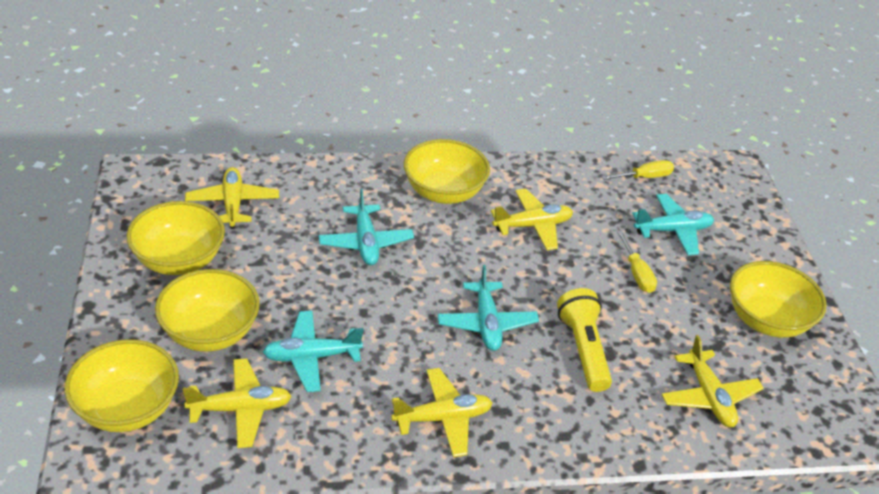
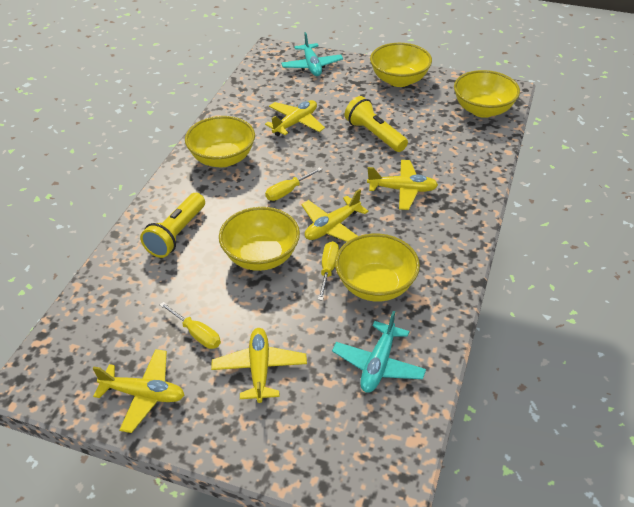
turquoise plane: [263,311,364,392] [318,189,414,265] [437,265,539,351] [632,194,714,255] = 4 -> [281,32,343,76] [332,311,426,393] = 2
yellow flashlight: [557,288,612,392] = 1 -> [140,193,205,258] [344,96,408,152] = 2
yellow screwdriver: [602,160,674,180] [617,231,657,293] = 2 -> [160,302,221,349] [265,167,322,201] [318,241,339,301] = 3

